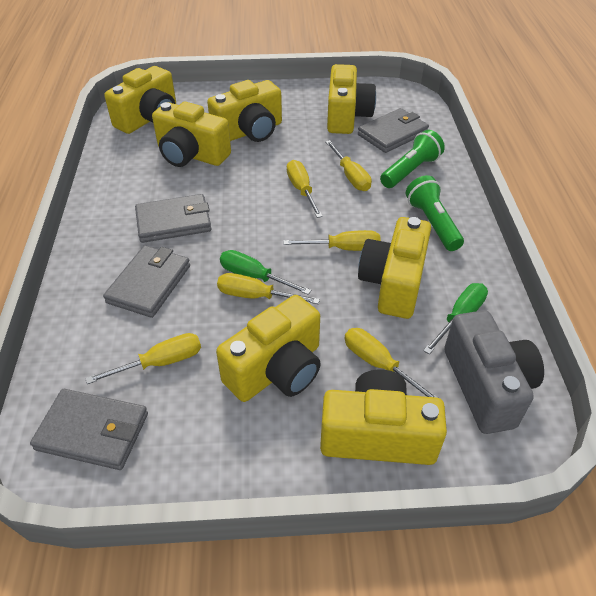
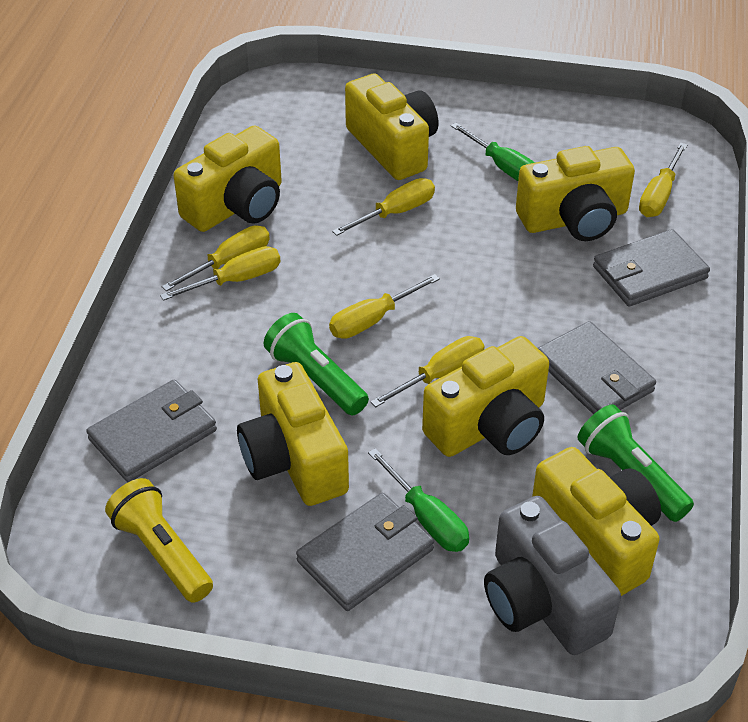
yellow camera: [104,66,176,134] [152,102,231,167] [207,80,282,142] [216,295,321,402] [320,370,447,465] [327,64,376,134] [358,217,431,319] = 7 -> [173,125,282,232] [237,362,349,506] [345,74,439,180] [422,336,549,457] [516,146,635,241] [532,447,661,596] = 6
yellow flashlight: none = 0 -> [105,478,213,603] = 1

